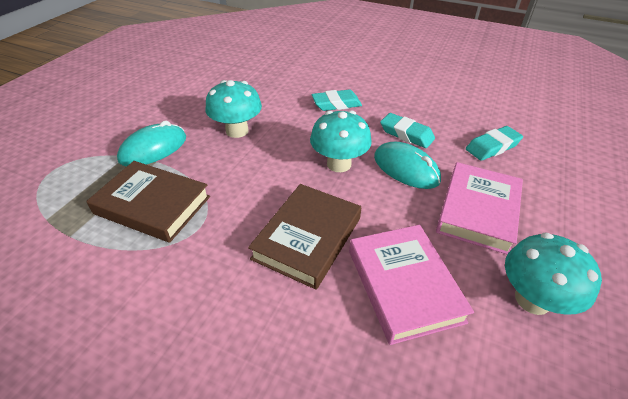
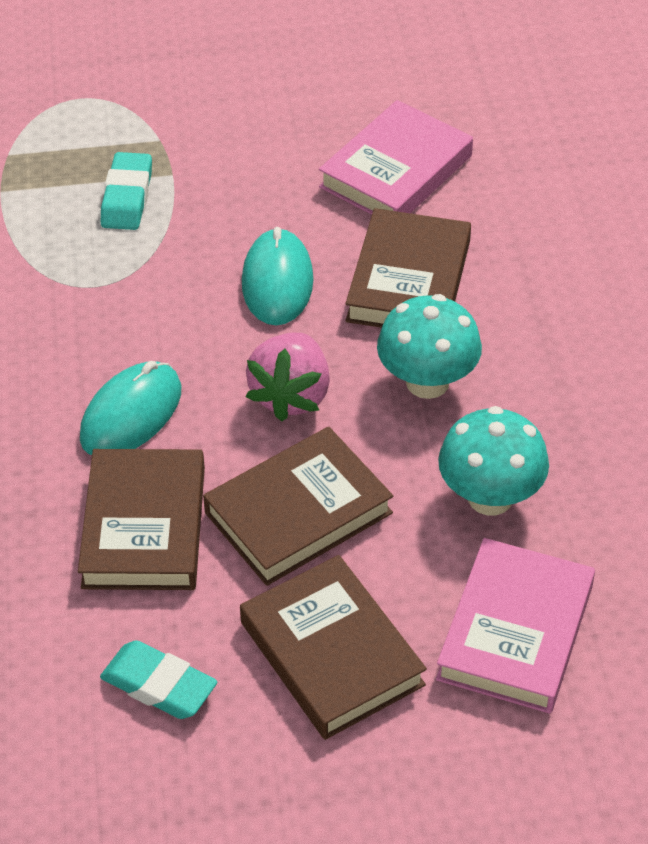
brown book: [86,161,210,243] [248,184,361,290] = 2 -> [78,449,205,590] [203,427,393,586] [240,555,427,740] [345,208,471,328] = 4
pink strawberry: none = 0 -> [246,333,330,422] = 1
turquoise eraser: [312,90,362,111] [380,113,435,148] [466,126,523,161] = 3 -> [100,640,217,719] [101,152,152,230] = 2
turquoise mushroom: [205,80,262,138] [310,110,372,172] [505,232,602,315] = 3 -> [377,294,482,399] [438,406,549,515] = 2

